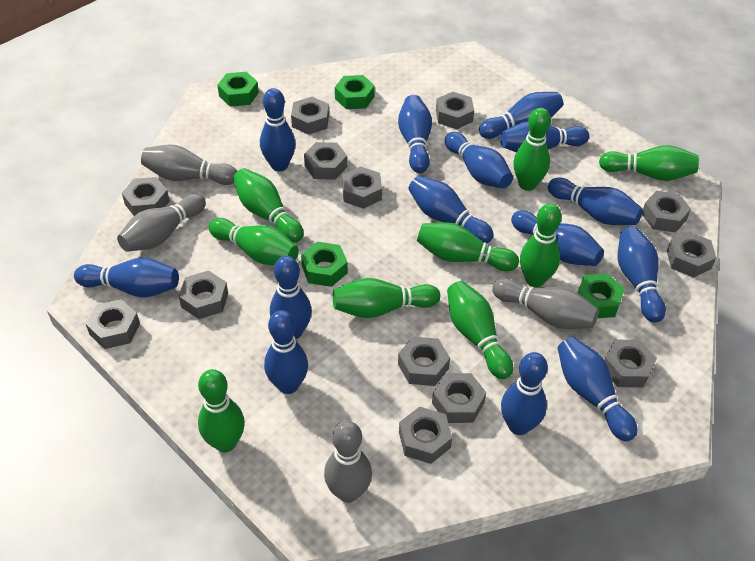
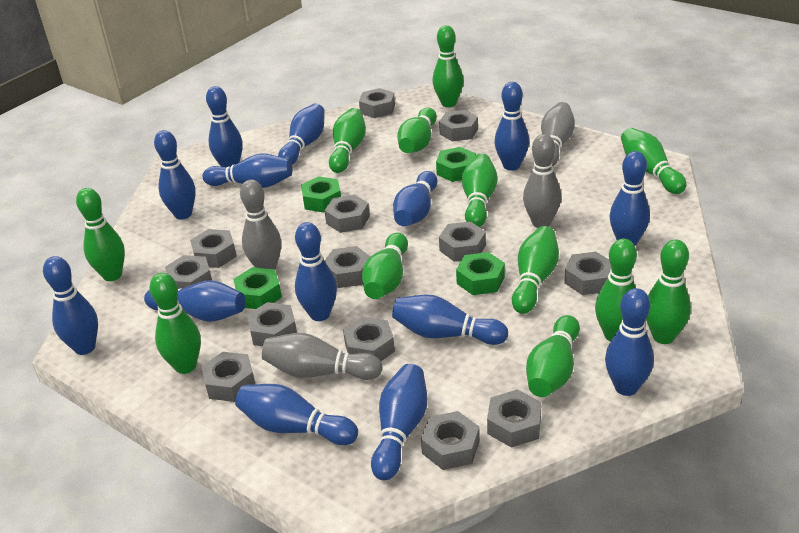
green bowling pin: [198,369,245,452] [209,218,299,265] [233,168,304,243] [333,278,440,318] [417,222,519,271] [447,281,513,379] [513,108,551,191] [520,203,562,287] [599,145,699,181] = 9 -> [76,188,125,281] [149,273,201,374] [329,108,366,173] [362,233,408,299] [397,108,437,153] [432,25,464,107] [462,153,498,227] [512,226,559,314] [526,315,580,397] [595,239,637,342] [621,128,686,194] [646,239,691,344] = 12

